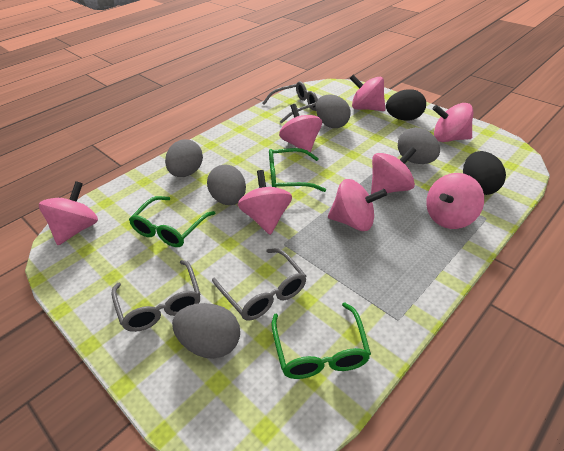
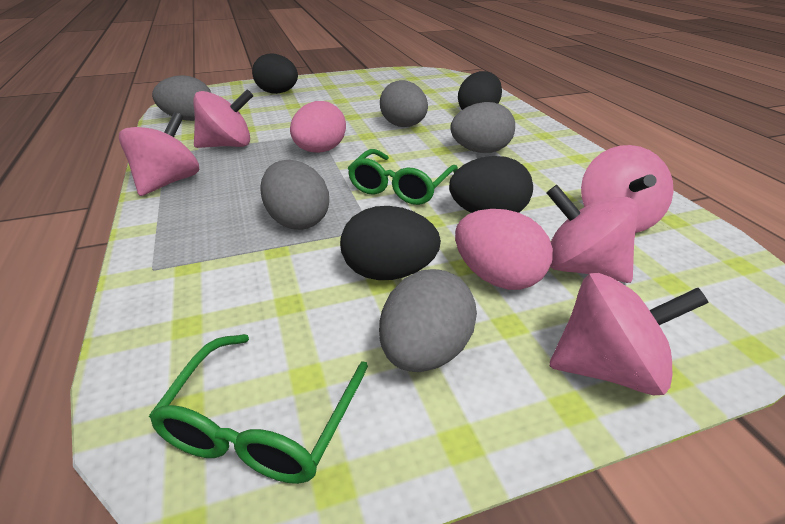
black egg: [386,89,426,121] [463,151,506,195] = 2 -> [252,54,298,94] [340,206,441,280] [449,156,533,213] [458,71,502,110] = 4
green glasses: [129,196,216,247] [269,148,326,192] [271,302,371,379] = 3 -> [149,334,368,484] [348,149,458,205] = 2
grey glasses: [112,260,201,332] [212,248,306,320] [263,81,318,124] = 3 -> none = 0
pink egg: none = 0 -> [290,101,346,153] [455,209,553,290] = 2
pink spinning top: [39,181,98,245] [238,170,292,235] [279,104,322,153] [328,179,387,231] [350,75,385,111] [371,147,416,194] [426,173,484,229] [433,103,473,142] = 8 -> [119,112,199,196] [193,89,253,148] [547,185,639,283] [550,273,708,395] [581,145,674,233] = 5

